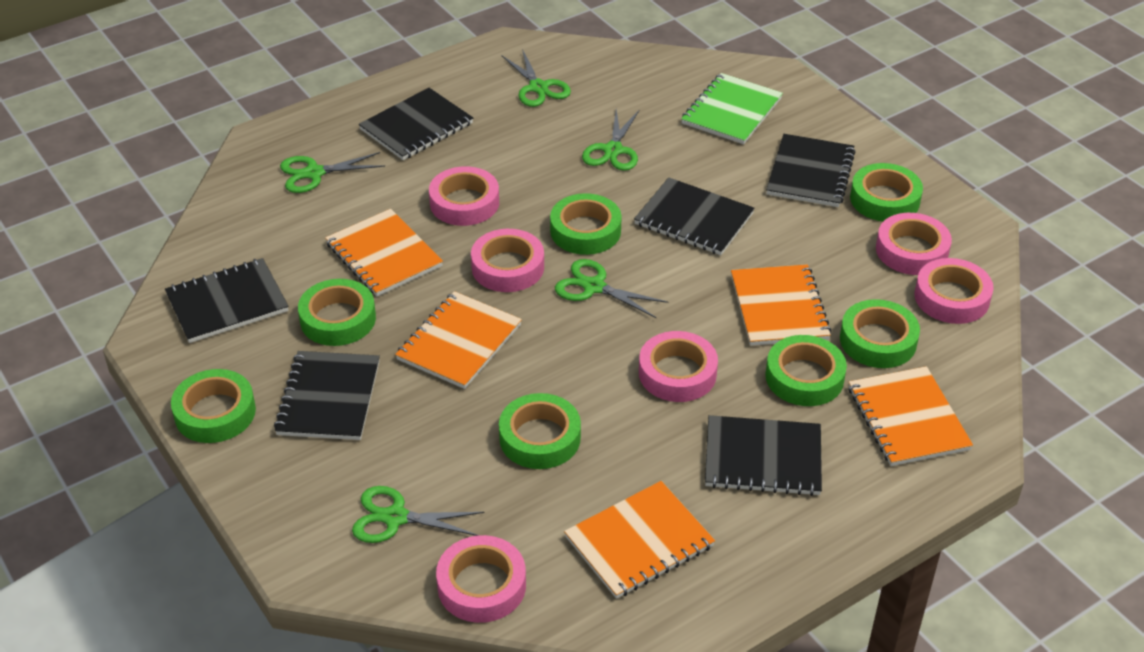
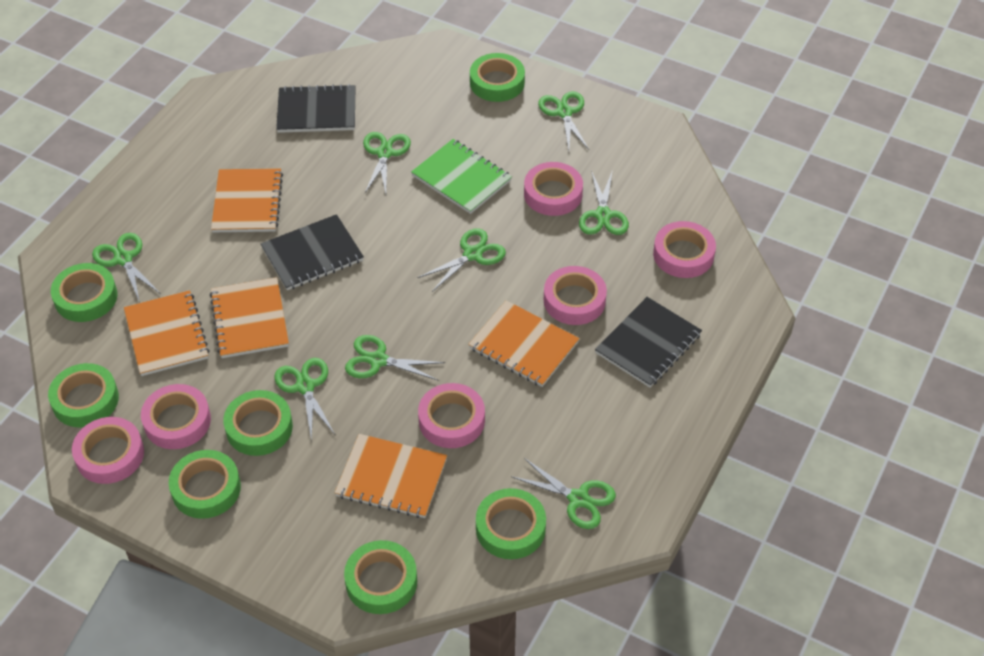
black notebook: [165,258,289,343] [274,351,380,440] [359,88,473,160] [634,177,755,255] [705,415,822,496] [766,134,856,207] = 6 -> [261,214,364,290] [276,84,356,133] [595,297,702,388] = 3
green scissors: [280,152,385,193] [352,486,485,543] [501,49,571,107] [555,259,668,318] [582,109,640,171] = 5 -> [92,233,161,303] [274,358,335,440] [345,335,445,381] [363,132,411,194] [418,228,506,292] [511,458,616,529] [538,91,589,150] [579,170,629,235] = 8

